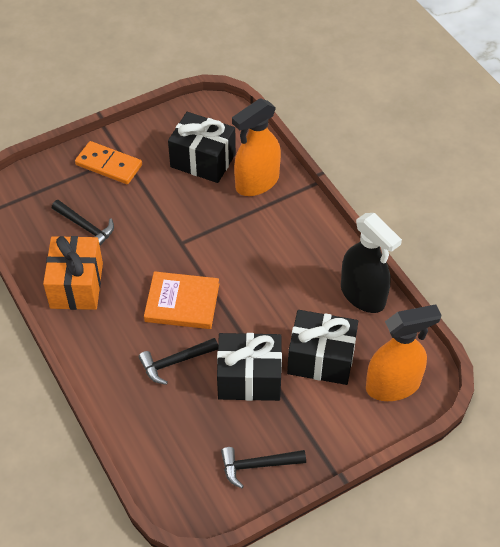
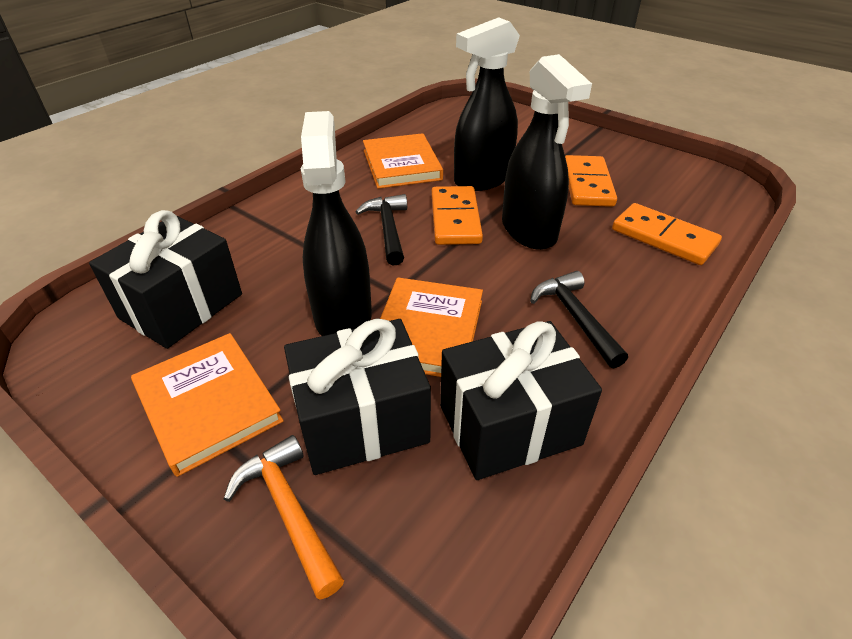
black hammer: [52,200,114,245] [139,338,218,385] [221,447,306,489] = 3 -> [355,194,407,265] [530,271,628,369] = 2
black spray bottle: [341,213,402,313] = 1 -> [301,111,372,336] [454,17,520,191] [502,54,592,250] = 3
orange book: [144,271,219,329] = 1 -> [131,333,284,477] [363,133,443,189] [380,277,483,377] = 3
orange domino: [75,141,142,184] = 1 -> [432,186,483,245] [565,155,617,207] [612,203,722,265] = 3
orange gift: [43,236,103,310] = 1 -> none = 0
orange hammer: none = 0 -> [224,435,344,600] = 1
orange spray bottle: [232,98,281,196] [366,304,441,401] = 2 -> none = 0

